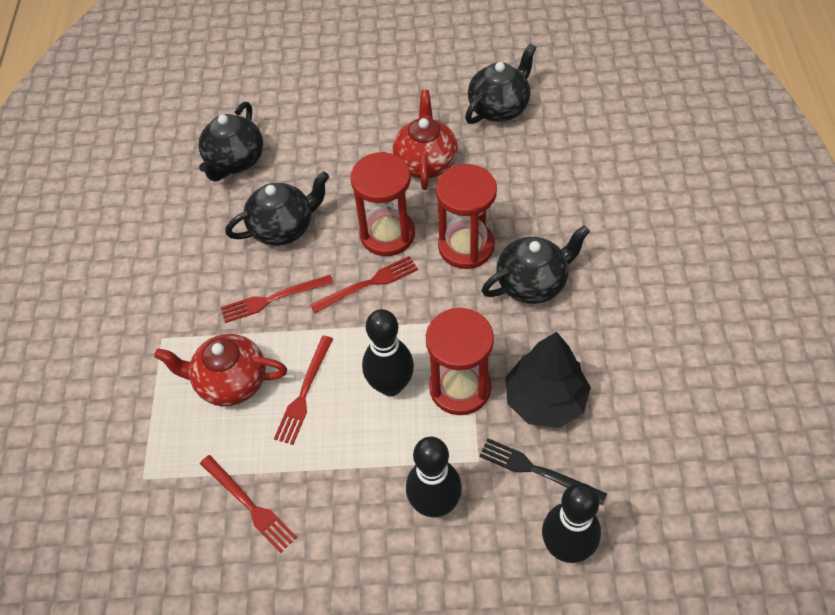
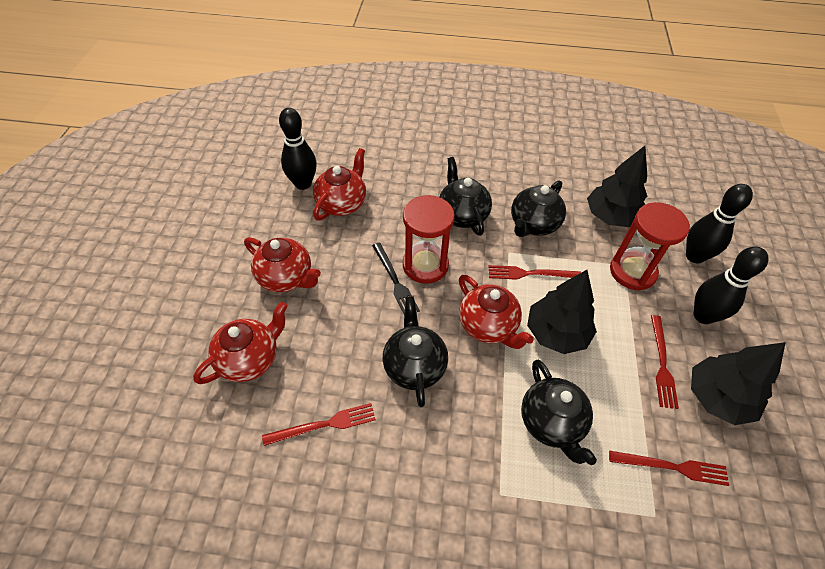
black tree: [505,332,591,428] = 1 -> [527,270,597,354] [587,146,647,227] [691,342,786,425] = 3
red hourglass: [350,152,415,256] [426,307,494,415] [436,164,497,269] = 3 -> [403,195,455,284] [610,202,690,291] = 2
red teapot: [154,334,287,406] [393,90,458,190] = 2 -> [193,302,288,384] [244,237,321,292] [313,148,366,221] [459,275,534,349] = 4

